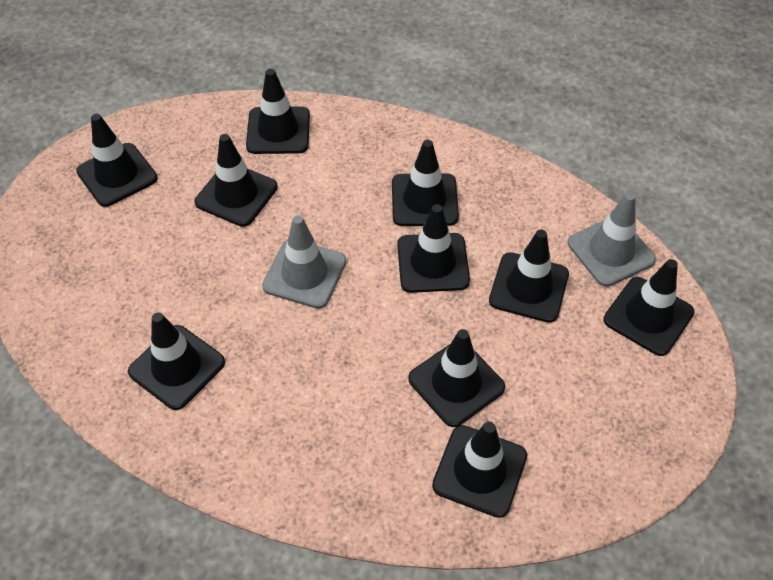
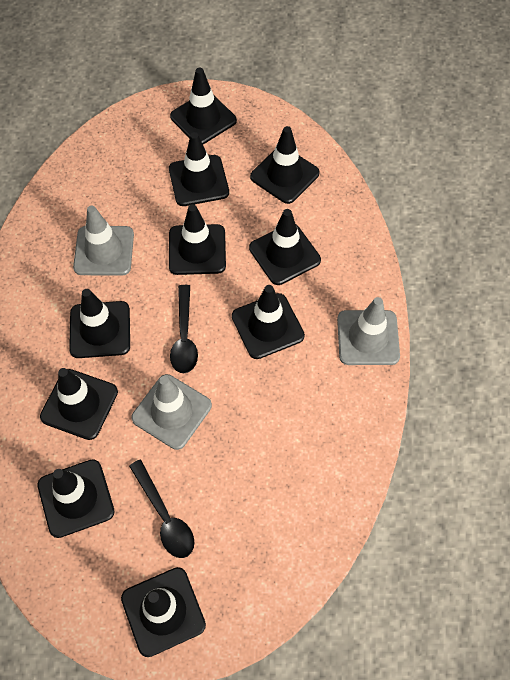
black spoon: none = 0 -> [129,460,194,558] [170,285,198,373] = 2
grey traffic cone: [262,215,346,309] [568,192,656,287] = 2 -> [73,206,134,276] [131,374,212,450] [337,297,400,365] = 3

